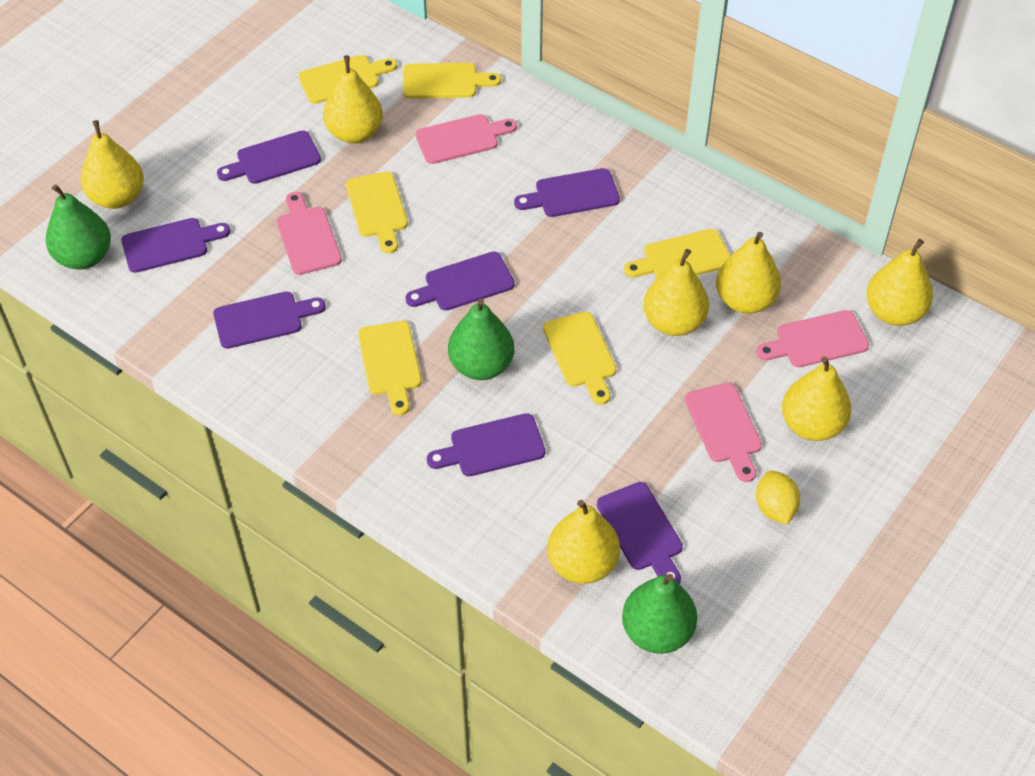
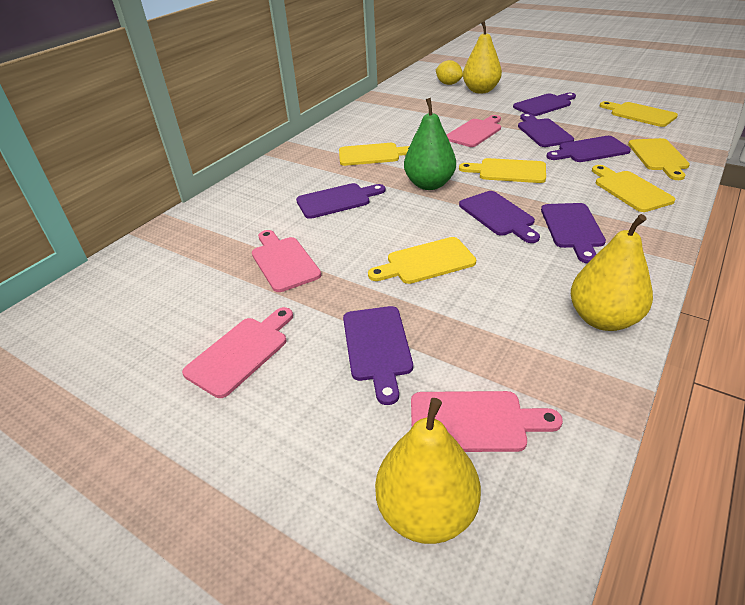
green pear: [46,184,111,269] [448,298,514,380] [622,574,697,654] = 3 -> [404,98,456,190] = 1
yellow pear: [81,120,144,209] [323,55,383,143] [547,500,620,584] [643,249,709,336] [716,232,781,314] [782,356,851,441] [866,239,933,326] = 7 -> [375,398,481,544] [463,21,502,94] [571,214,653,331] = 3

